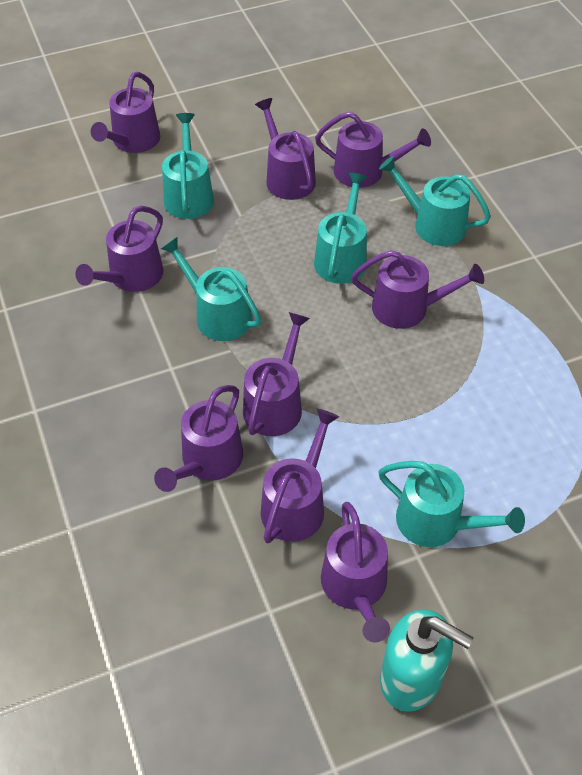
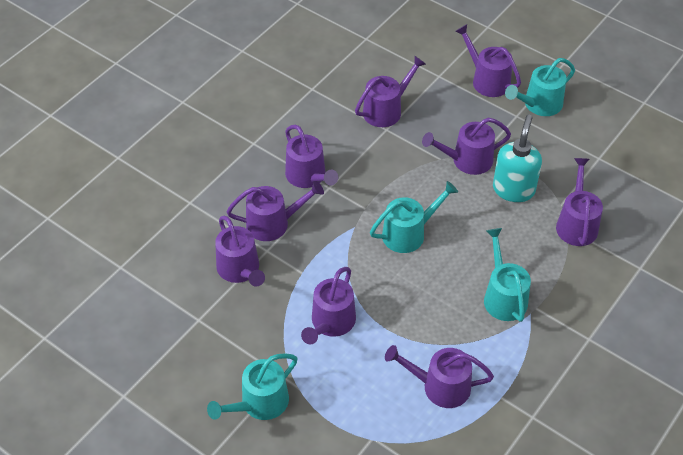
turquoise watering can: [161,237,261,341] [162,113,214,219] [314,173,368,284] [378,461,525,547] [379,156,491,246] = 5 -> [207,353,297,420] [370,181,458,253] [484,228,531,322] [505,58,575,116] = 4

